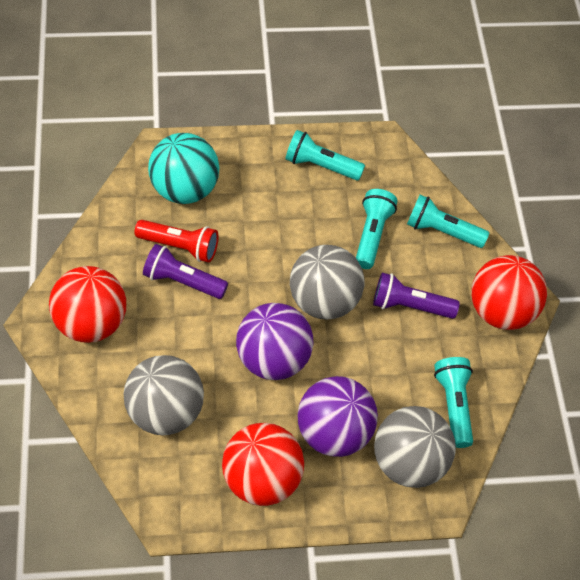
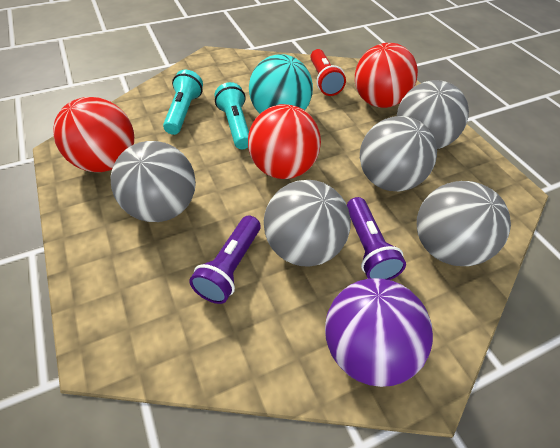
grey ball: [124,355,204,436] [290,245,364,319] [374,406,456,488] = 3 -> [110,141,196,222] [264,180,351,266] [360,116,437,191] [397,80,469,149] [417,181,511,266] = 5
purple ball: [236,303,313,380] [298,376,378,457] = 2 -> [325,278,433,387] = 1
turquoise flashlight: [285,130,365,180] [356,189,397,269] [407,195,489,248] [434,357,473,448] = 4 -> [163,70,203,135] [215,82,249,149] = 2

